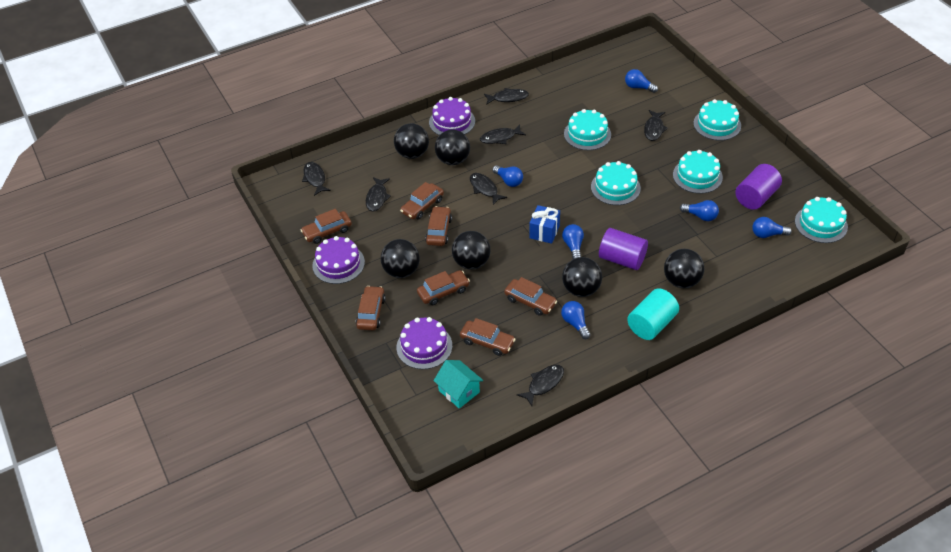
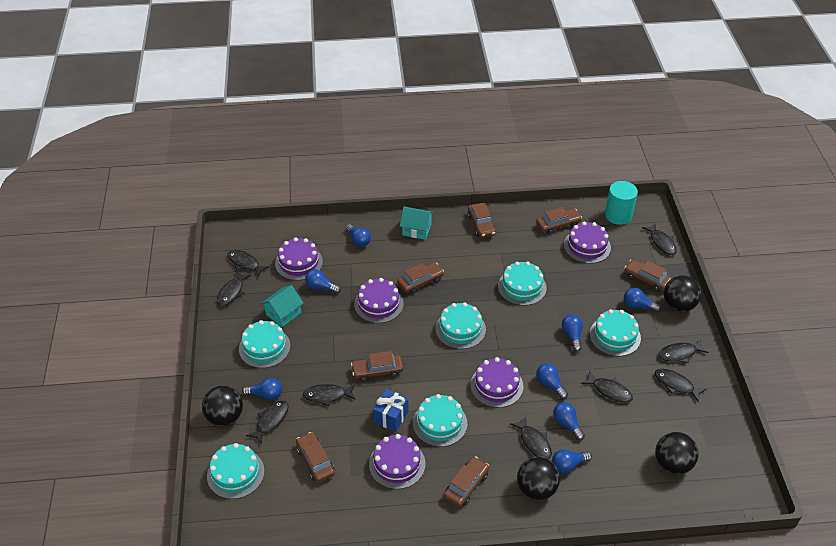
black ball: [381,239,420,278] [394,123,429,159] [435,129,470,165] [452,231,491,270] [562,257,602,297] [664,249,704,288] = 6 -> [202,385,243,426] [517,457,560,500] [655,432,699,474] [664,275,701,312] = 4
black fish: [302,162,331,196] [366,177,391,212] [470,173,507,205] [480,125,526,144] [484,88,529,105] [517,365,564,406] [644,110,668,141] = 7 -> [217,271,251,306] [228,250,269,277] [246,401,289,445] [303,384,355,406] [510,416,552,459] [581,371,633,402] [642,223,677,255] [655,369,706,402] [658,339,709,363] = 9
blue light bulb: [492,165,523,187] [561,301,591,339] [562,224,584,259] [625,69,658,93] [680,200,719,221] [752,217,792,238] = 6 -> [242,378,282,400] [305,269,341,294] [345,224,371,247] [536,363,568,399] [552,449,592,473] [553,402,585,441] [562,314,583,352] [624,288,661,312] = 8
purple cake: [312,236,365,284] [397,317,452,369] [429,97,475,135] = 3 -> [275,237,323,280] [354,278,404,323] [369,434,426,489] [470,357,523,408] [564,221,611,264] = 5
purple cylinder: [599,228,648,270] [735,164,782,210] = 2 -> none = 0
turquoise cake: [564,109,611,150] [591,161,641,205] [673,150,723,194] [694,99,741,141] [795,197,848,243] = 5 -> [207,443,264,499] [239,320,290,368] [413,394,467,447] [435,302,486,349] [498,262,547,306] [590,309,641,356] = 6
turquoise house: [433,360,483,409] = 1 -> [261,285,303,327] [400,207,434,240] = 2

